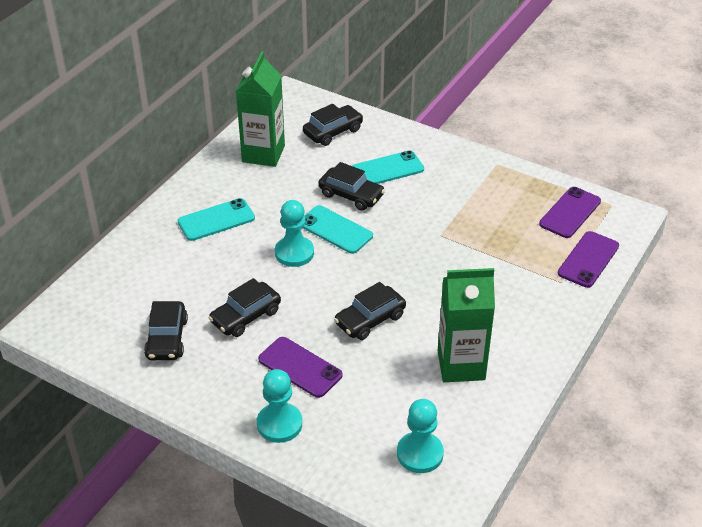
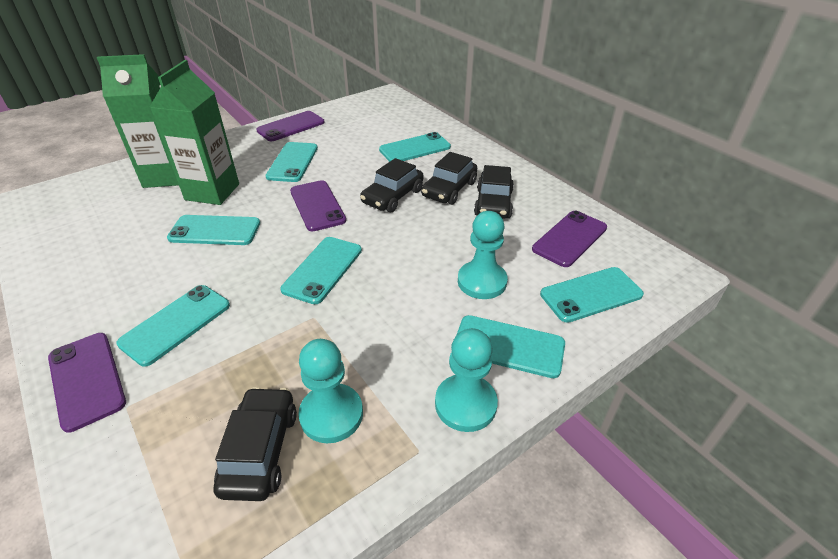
black car: [144,301,188,360] [209,278,281,337] [303,104,363,146] [318,162,385,210] [334,282,406,340] = 5 -> [213,387,297,501] [360,158,424,212] [421,152,477,205] [474,165,514,219] = 4
purple phone: [258,337,343,398] [539,187,601,238] [558,231,619,288] = 3 -> [48,333,126,433] [256,111,324,141] [290,180,346,232] [532,211,607,267] = 4
turquoise phone: [177,198,255,241] [302,205,373,254] [352,150,424,184] = 3 -> [116,285,230,367] [167,215,260,245] [265,142,318,182] [280,237,362,304] [379,132,451,162] [457,315,565,378] [540,267,644,323] = 7

